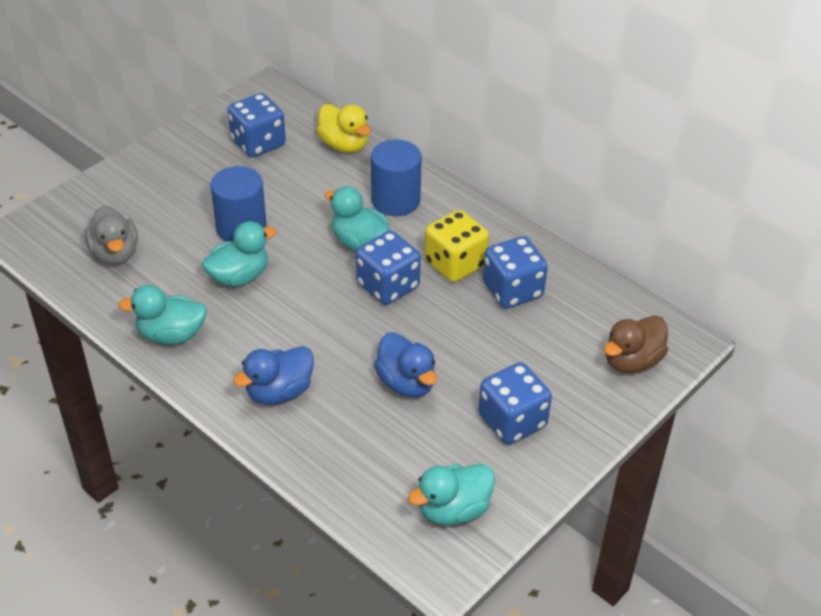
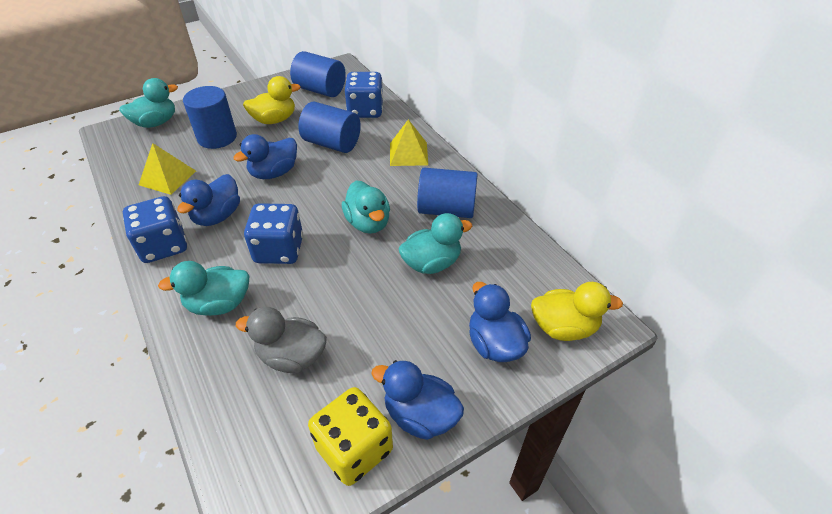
blue cylinder: [210,166,267,242] [371,139,422,216] = 2 -> [183,86,237,149] [290,51,346,97] [298,101,361,153] [417,168,478,218] = 4
blue dice: [227,93,286,158] [356,231,421,305] [478,362,552,445] [483,236,548,308] = 4 -> [123,196,187,263] [244,203,303,264] [345,72,383,118] = 3
blue duck: [233,346,314,405] [374,332,437,398] = 2 -> [177,174,240,226] [233,134,297,179] [371,360,464,440] [469,282,531,362] = 4
brown duck: [604,316,668,374] = 1 -> none = 0
yellow duck: [316,104,371,153] = 1 -> [243,76,301,124] [531,282,623,341] = 2
yellow pyramid: none = 0 -> [139,143,196,195] [390,119,428,166] = 2

